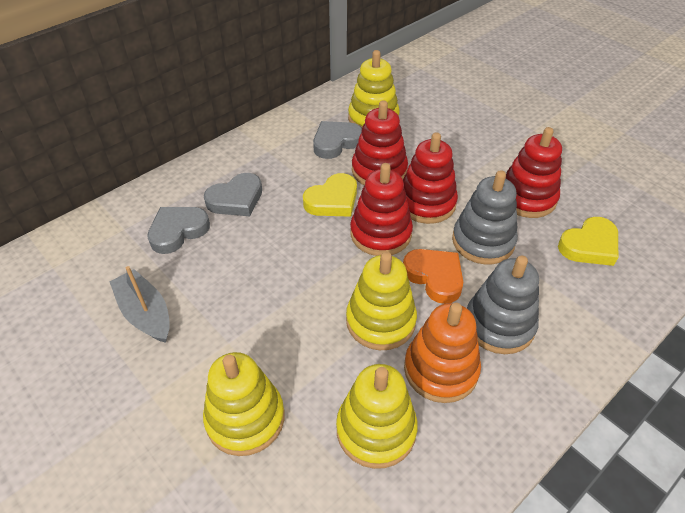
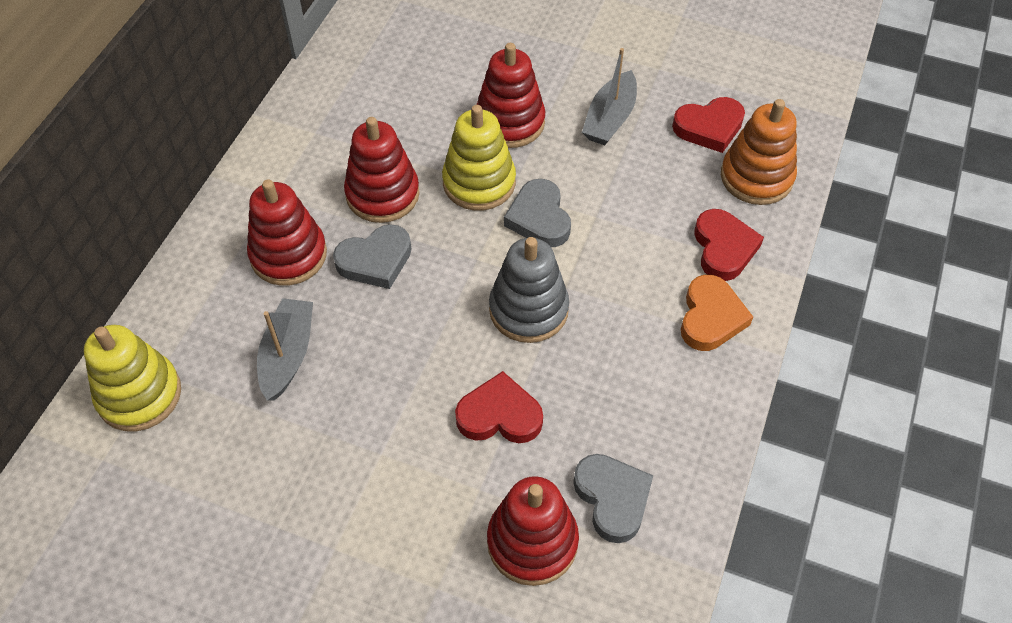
grey boat: [110,266,170,343] = 1 -> [257,298,313,401] [582,48,637,145] = 2
grey stacking toy: [452,170,518,265] [467,256,539,354] = 2 -> [489,237,569,343] = 1
red heart: none = 0 -> [455,371,543,443] [672,97,745,153] [694,209,764,281] = 3
yellow heart: [303,173,357,217] [558,217,618,266] = 2 -> none = 0
yellow stacking toy: [203,352,285,456] [336,364,418,469] [346,252,417,350] [348,50,400,128] = 4 -> [84,325,181,431] [442,105,516,211] = 2

